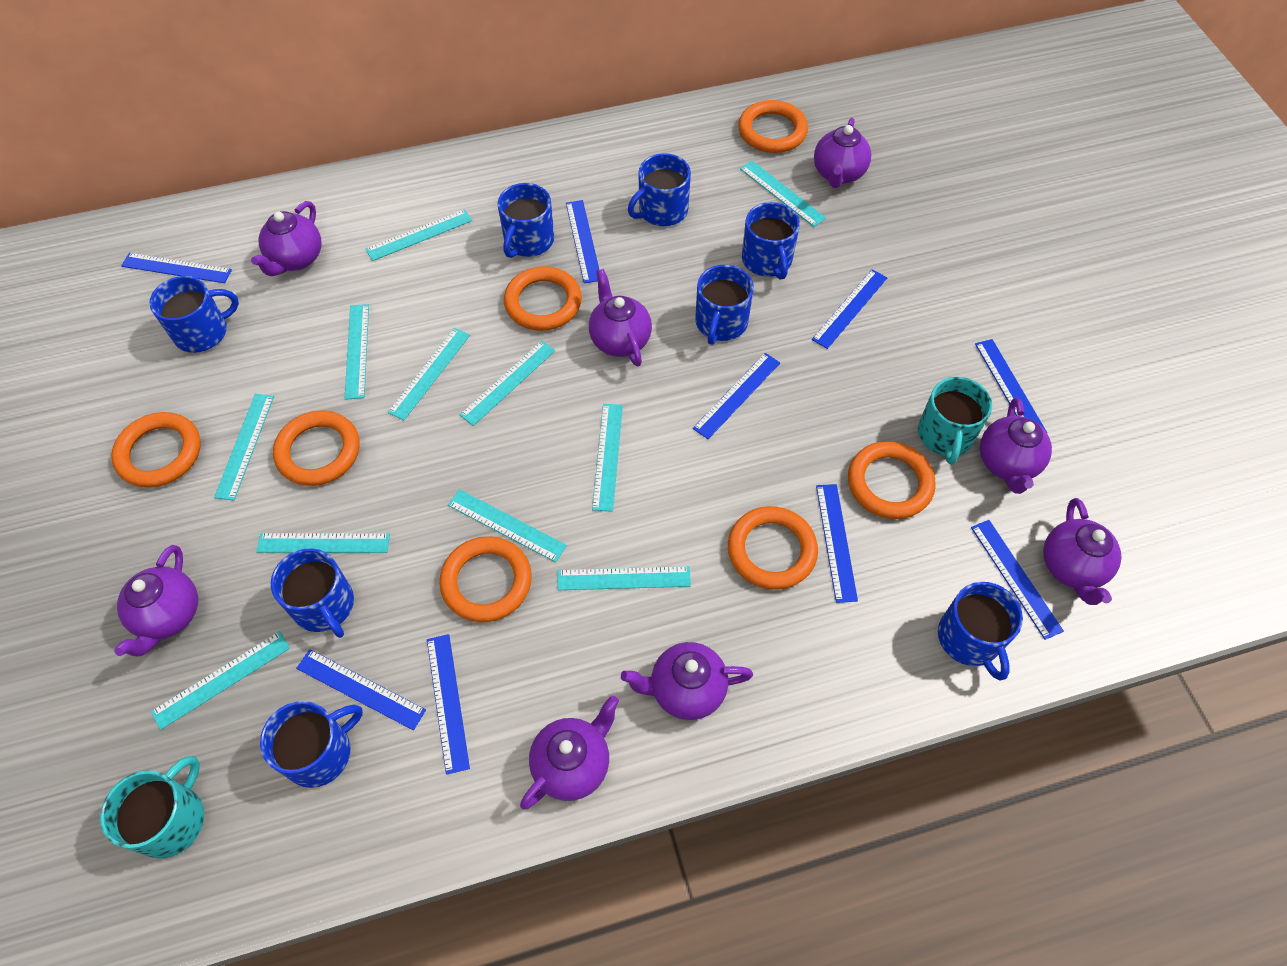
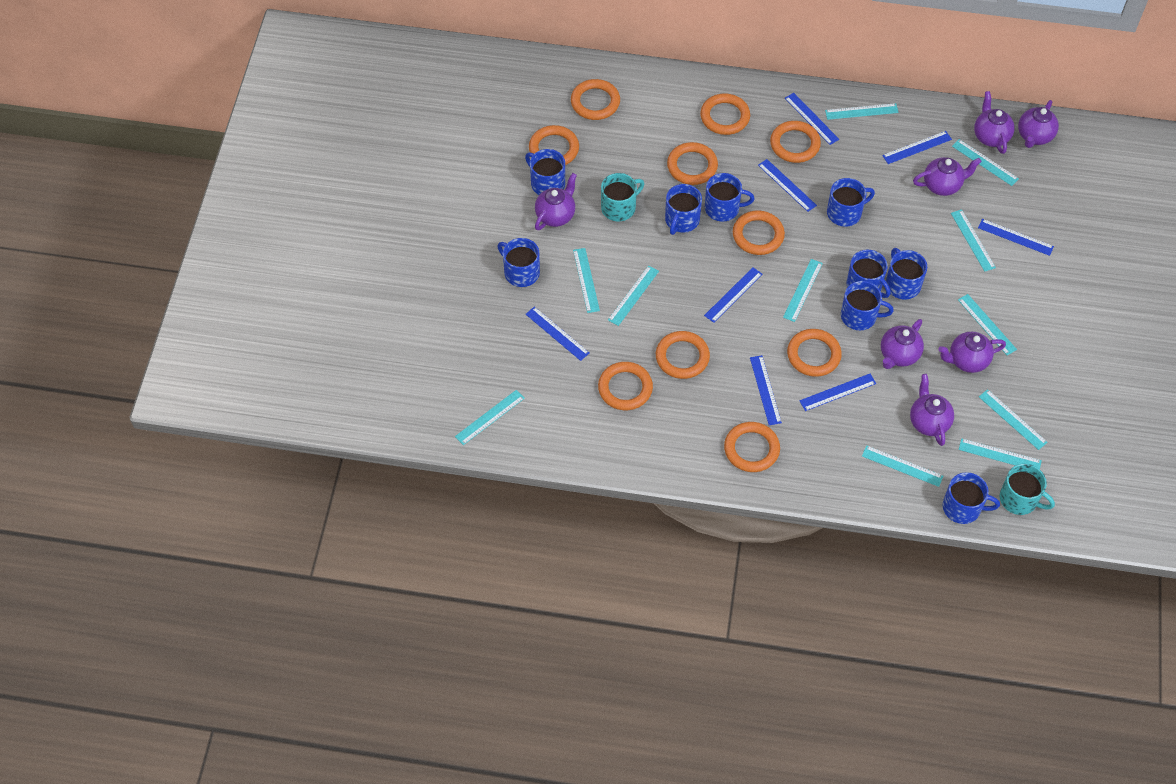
blue mug: [149,276,239,353] [260,701,363,788] [271,548,354,638] [498,183,554,258] [628,153,691,226] [695,265,754,345] [742,202,800,280] [938,582,1023,681] = 8 -> [497,238,540,287] [525,149,565,195] [665,184,702,235] [705,173,754,221] [827,178,875,227] [841,281,894,330] [847,250,891,298] [886,248,927,299] [943,472,1000,524] = 9
blue ruler: [121,253,232,283] [296,649,426,730] [427,634,470,775] [566,200,599,283] [693,353,780,439] [812,269,887,349] [816,484,858,603] [971,520,1064,640] [975,339,1047,432] = 9 -> [526,306,589,361] [704,267,762,323] [750,355,782,425] [758,159,817,212] [785,93,839,145] [799,374,876,411] [882,131,952,164] [978,219,1054,256] = 8
orange ring: [111,412,201,488] [273,410,359,486] [439,536,532,622] [504,266,582,331] [728,506,818,590] [738,100,808,153] [848,441,936,519] = 7 -> [529,125,579,165] [571,79,620,120] [598,362,653,410] [656,331,710,379] [667,142,718,185] [700,93,750,135] [724,422,780,472] [733,210,785,255] [770,121,821,163] [787,329,842,377] = 10
purple teapot: [114,545,198,656] [251,201,321,276] [520,696,619,809] [589,269,652,366] [621,642,753,720] [814,118,871,188] [980,397,1052,494] [1043,498,1122,605] = 8 -> [535,173,577,230] [881,319,924,369] [910,374,954,446] [913,157,981,196] [938,332,1006,373] [974,91,1015,154] [1018,100,1059,148] = 7

